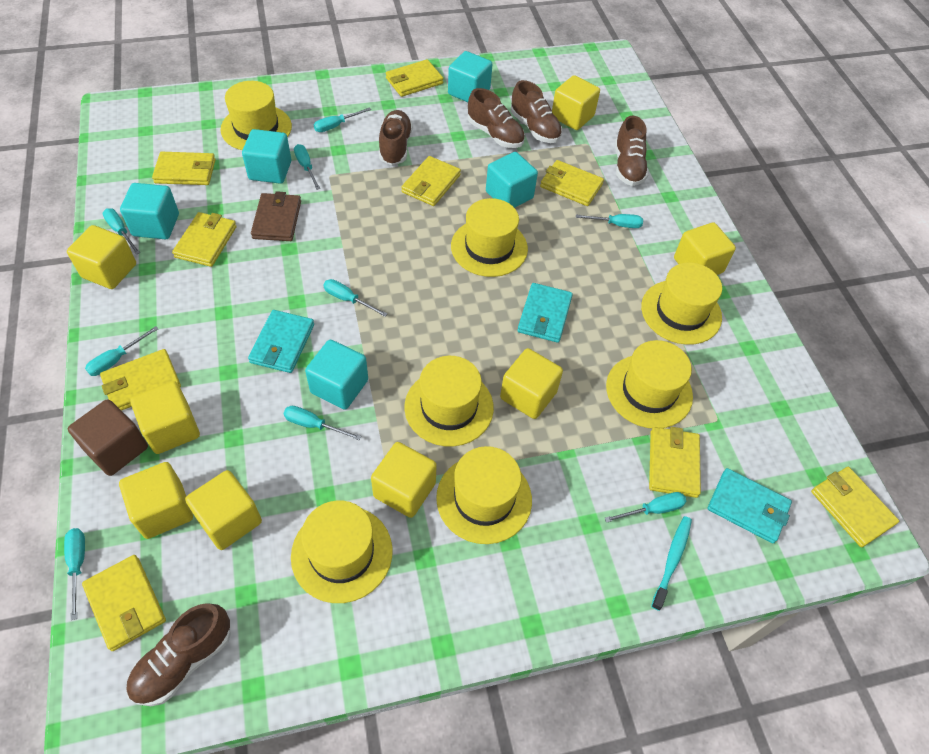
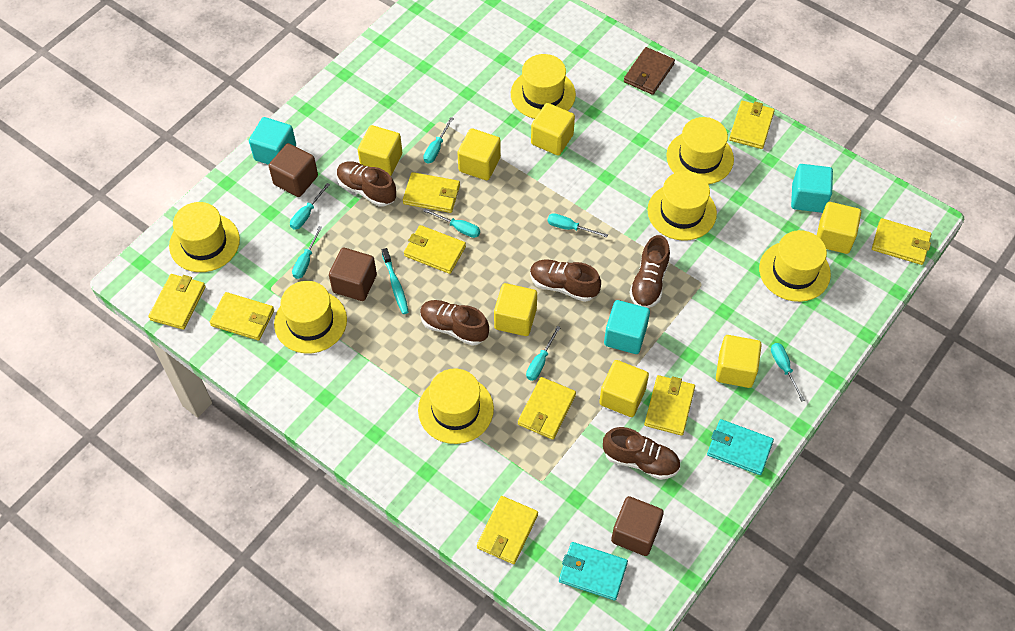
brown cube: [68,399,148,476] = 1 -> [269,143,318,197] [329,248,377,301] [611,496,664,556] = 3
turquoise cube: [120,183,179,239] [242,129,291,184] [305,340,368,410] [448,51,492,102] [486,152,538,208] = 5 -> [249,117,296,165] [604,300,650,354] [791,164,833,213] = 3
turquoise screwdriver: [64,528,85,620] [85,326,158,376] [102,208,140,255] [284,406,362,440] [294,144,320,190] [314,107,371,132] [323,279,387,317] [576,214,643,228] [605,492,686,523] = 9 -> [290,183,330,230] [292,226,322,279] [423,117,454,163] [424,209,480,238] [526,326,561,381] [547,213,608,237] [771,343,805,402] = 7
turquoise wallet: [248,310,314,373] [517,283,573,343] [708,468,792,543] = 3 -> [559,542,628,601] [707,419,774,475] = 2
yellow cube: [67,225,136,289] [119,462,193,539] [130,381,200,454] [185,470,262,550] [371,442,437,518] [500,348,563,419] [552,75,600,130] [674,222,736,275] = 8 -> [358,125,402,176] [458,128,501,180] [494,283,537,336] [531,103,575,155] [599,360,649,417] [716,335,762,388] [817,202,861,254] = 7

